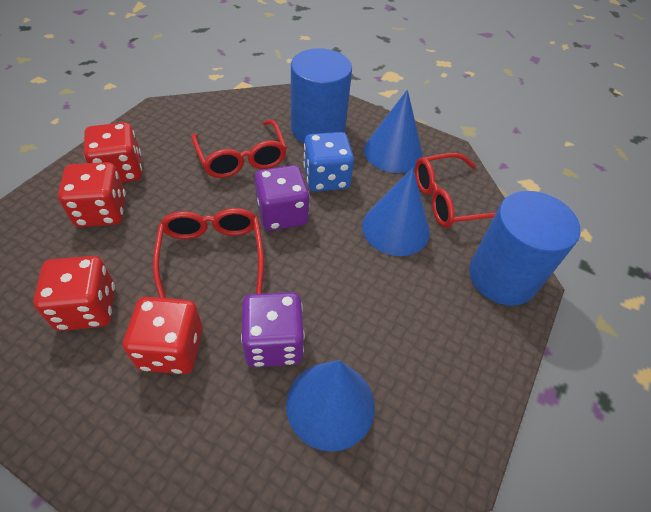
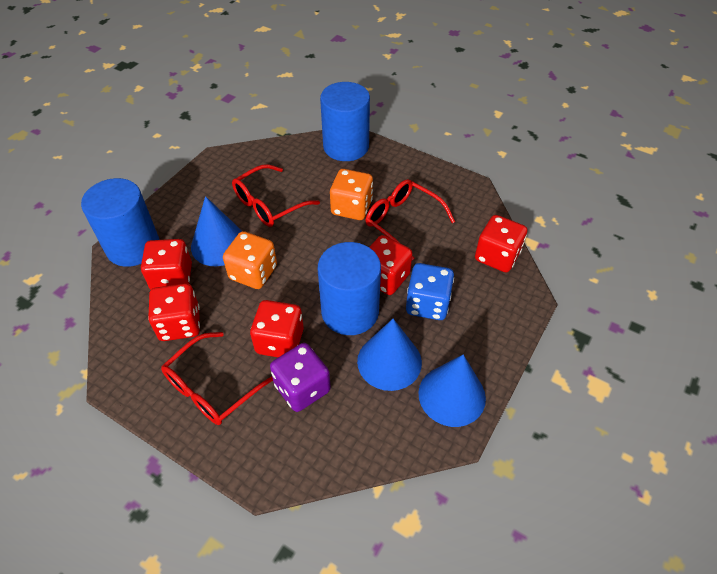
blue cylinder: [291,48,352,143] [469,191,580,306] = 2 -> [81,178,160,267] [318,242,381,335] [320,82,370,161] = 3
orange dice: none = 0 -> [223,231,277,289] [330,169,373,220] = 2
purple dice: [241,292,305,367] [254,165,310,231] = 2 -> [270,343,331,412] = 1
red dice: [33,256,115,331] [58,162,126,227] [84,122,142,182] [123,297,203,374] = 4 -> [141,239,192,290] [148,283,200,341] [250,300,304,357] [369,235,412,295] [475,215,527,272] = 5

